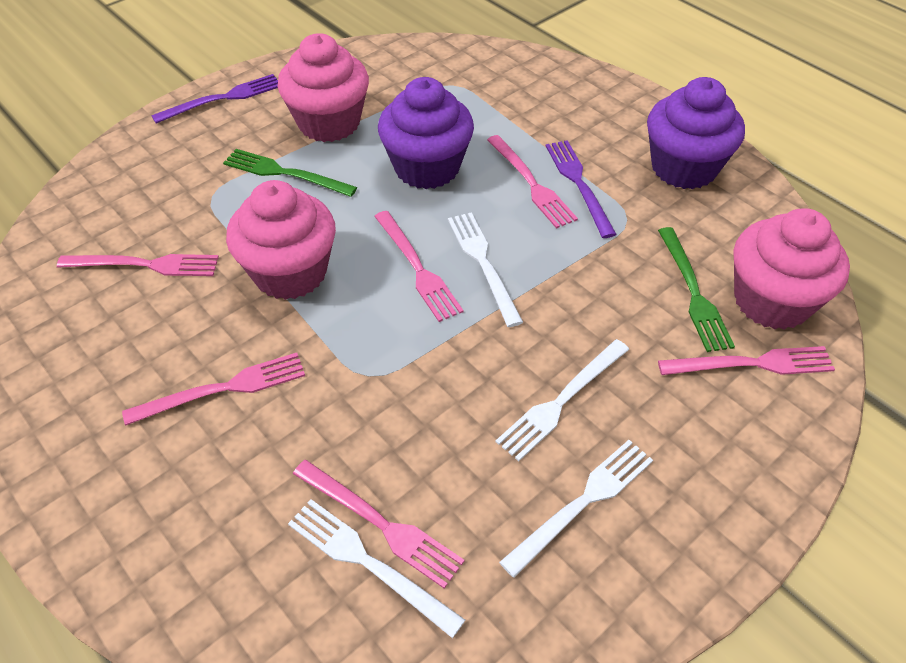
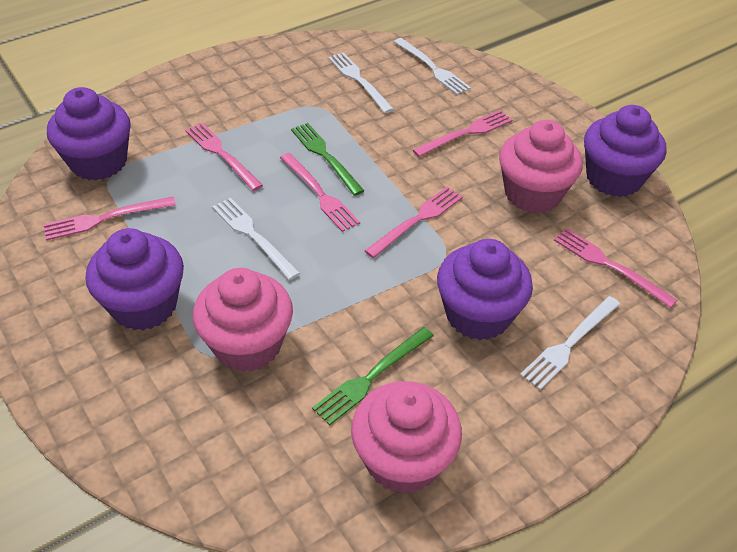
purple cupcake: [378,77,474,189] [647,77,745,189] = 2 -> [47,87,131,180] [86,228,184,331] [437,239,533,340] [584,105,666,197] = 4
purple fork: [151,74,278,124] [546,140,617,238] = 2 -> none = 0

